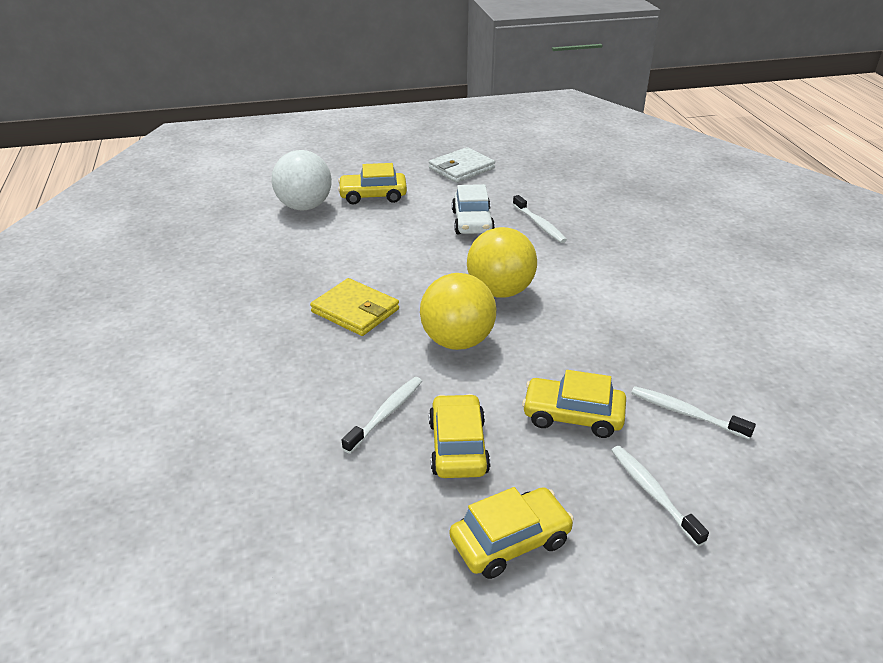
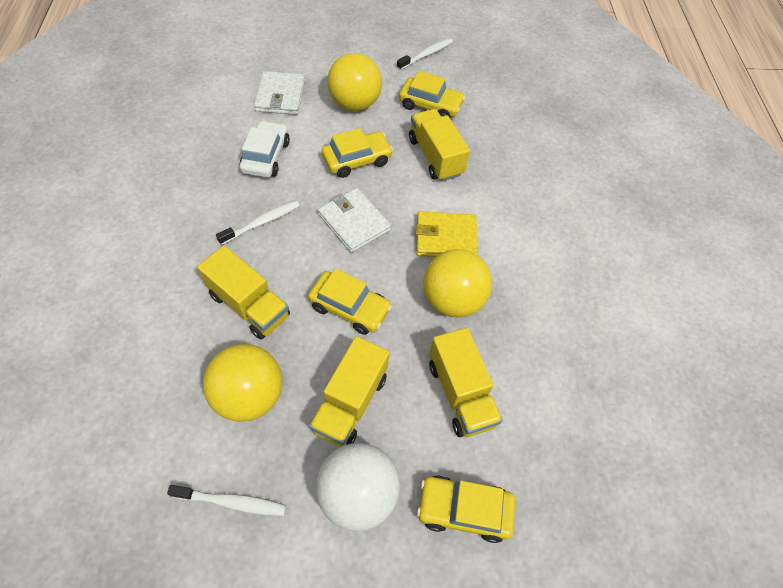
white toothbrush: [342,377,422,454] [513,195,567,243] [611,446,709,547] [631,386,756,439] = 4 -> [167,485,286,516] [216,200,300,245] [397,38,453,70] = 3
white wallet: [429,147,495,183] = 1 -> [254,71,305,115] [318,188,391,253] = 2
yellow ball: [420,273,496,350] [467,227,537,298] = 2 -> [203,344,282,422] [327,53,382,111] [423,249,492,318] = 3
yellow truck: none = 0 -> [197,246,290,340] [309,336,390,447] [409,109,470,181] [429,328,503,437] = 4

